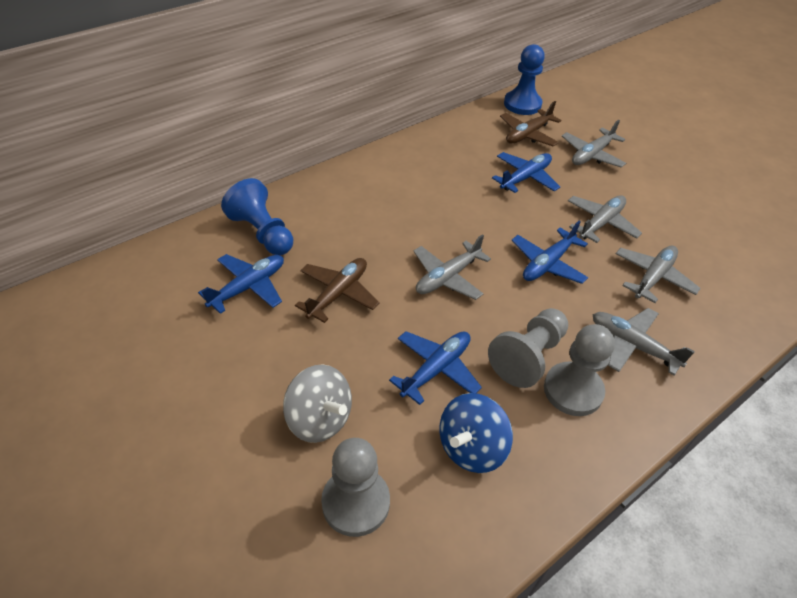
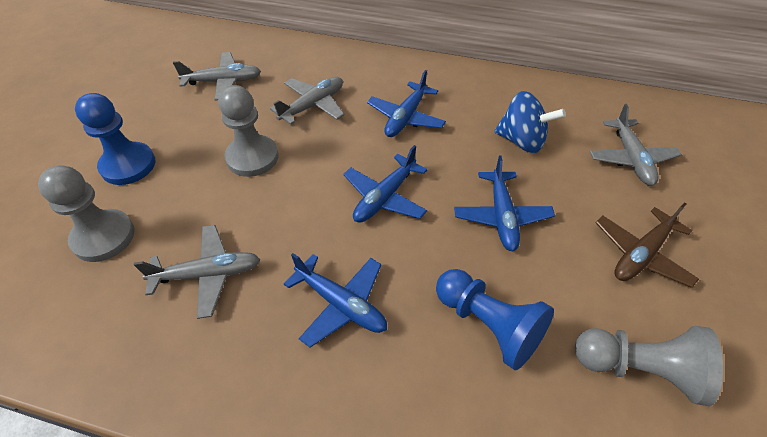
brown plane: [295,258,380,323] [500,101,562,146] = 2 -> [595,202,699,288] = 1
grey plane: [414,234,491,300] [562,120,626,167] [568,195,642,243] [592,308,695,376] [616,246,701,303] = 5 -> [134,225,260,319] [173,52,261,101] [270,77,344,125] [590,104,682,186] = 4
grey spinning top: [283,364,352,443] = 1 -> none = 0

